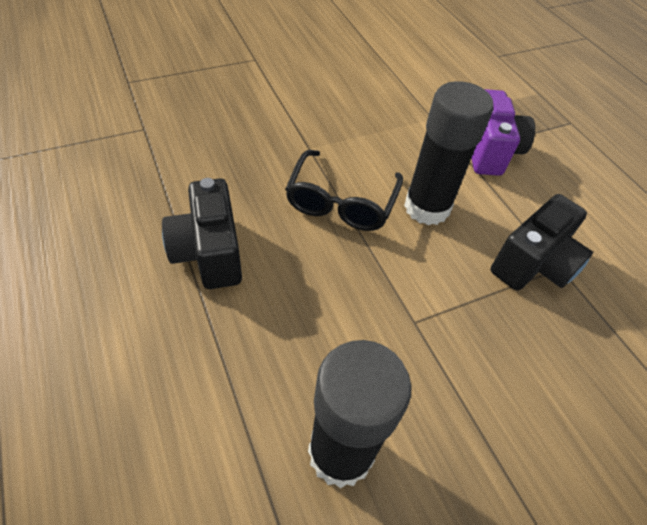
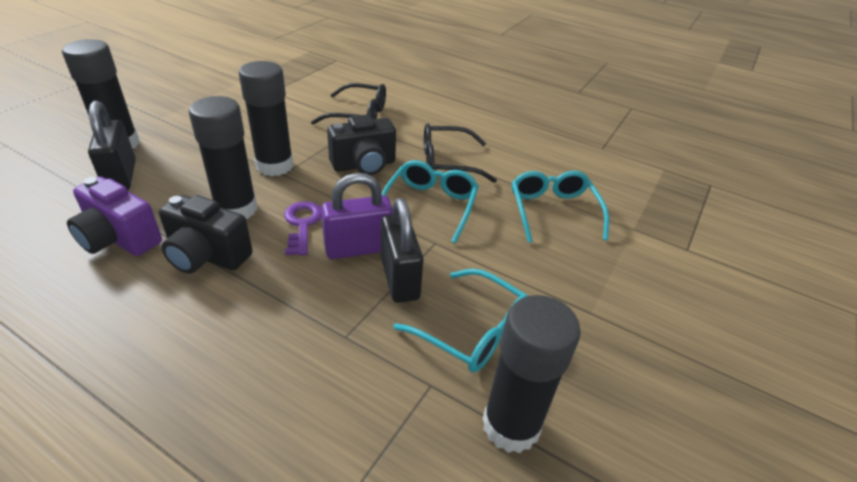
black glasses: [285,150,403,231] = 1 -> [311,83,386,125] [424,123,497,183] = 2
black glue stick: [308,340,411,488] [404,81,494,225] = 2 -> [62,39,139,149] [189,96,257,219] [239,61,293,176] [483,295,581,453] = 4
black padlock: none = 0 -> [88,101,136,190] [381,198,424,303] = 2
purple key: none = 0 -> [284,201,322,255] = 1
purple padlock: none = 0 -> [321,173,393,259] = 1
turquoise glasses: none = 0 -> [382,160,479,243] [394,269,528,373] [512,171,609,243] = 3

